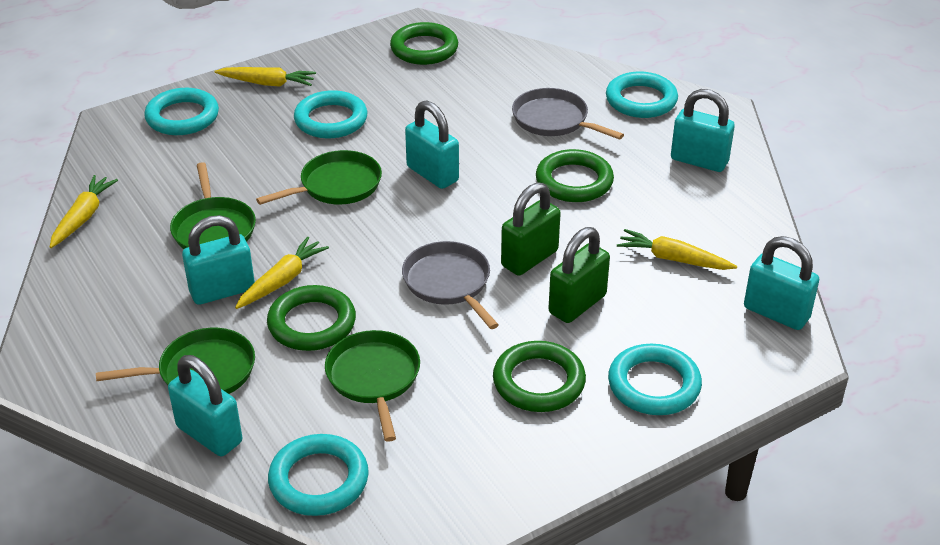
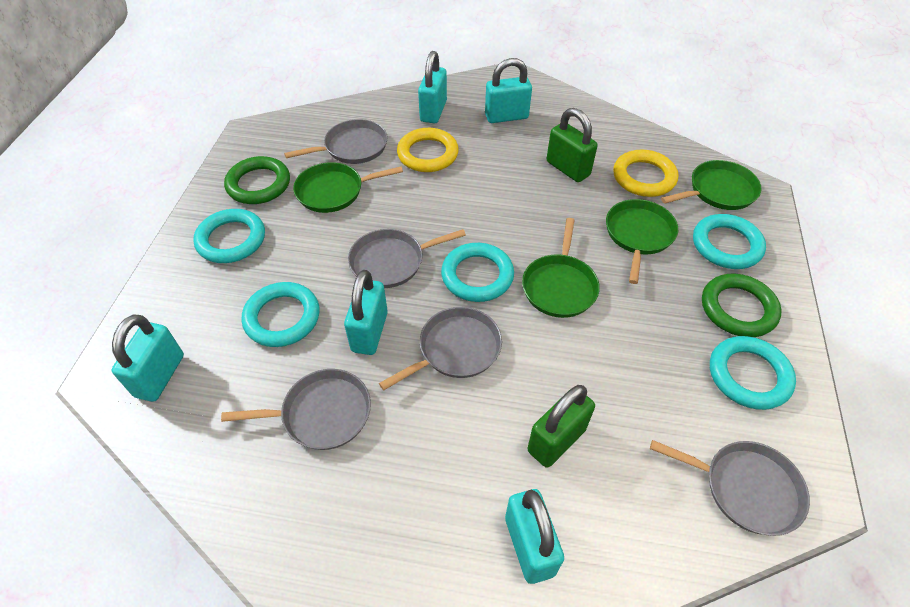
green ring: [267,285,356,351] [390,22,458,65] [493,341,586,412] [536,149,614,202] = 4 -> [224,156,290,204] [702,274,782,337] = 2
grey pan: [402,241,499,329] [512,88,624,140] = 2 -> [221,369,371,450] [284,119,388,164] [348,229,466,288] [379,307,502,390] [650,440,810,536] = 5
yellow carrot: [50,175,118,248] [214,67,316,87] [235,237,329,309] [617,229,737,270] = 4 -> none = 0
yellow ring: none = 0 -> [397,128,459,172] [613,150,678,197] = 2

